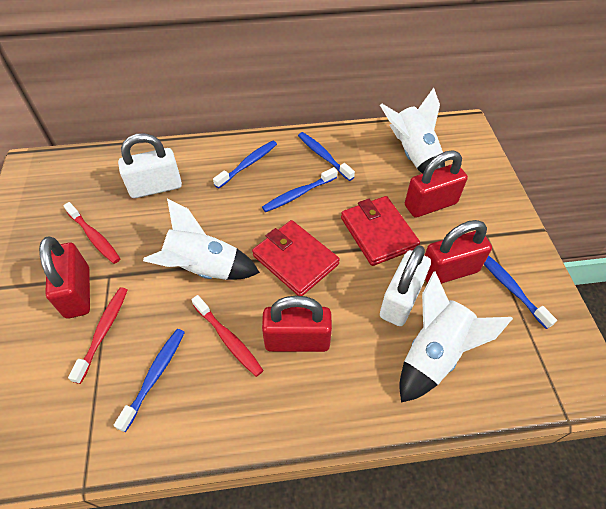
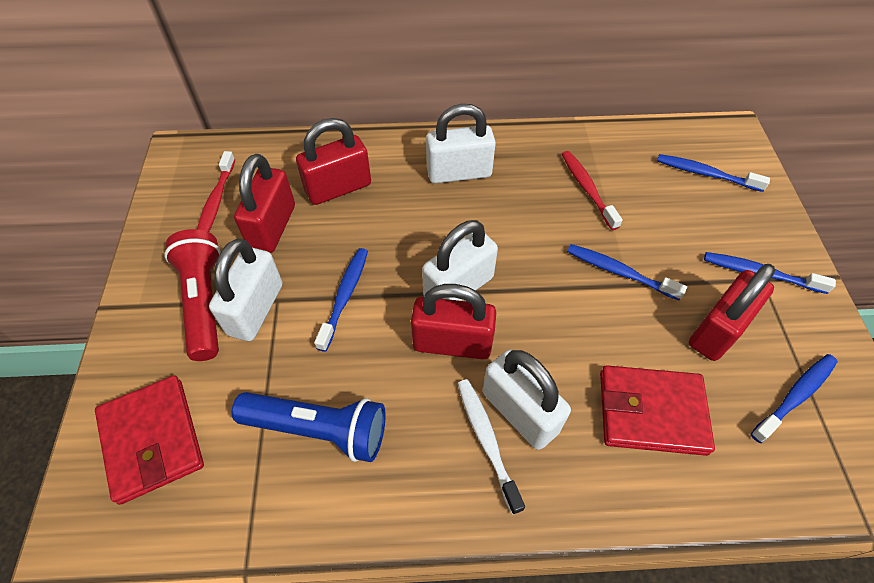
blue flashlight: none = 0 -> [232,392,386,462] = 1
red flashlight: none = 0 -> [164,229,221,361] = 1
red toothbrush: [63,202,120,264] [68,287,127,384] [191,295,264,377] = 3 -> [197,151,235,232] [562,151,623,230] = 2
white padlock: [118,133,182,198] [380,245,431,326] = 2 -> [209,239,283,341] [422,220,498,301] [426,104,496,184] [483,350,571,450] = 4
white rocket: [143,199,260,280] [380,88,445,174] [399,271,513,403] = 3 -> none = 0
white toothbrush: none = 0 -> [457,379,525,515] = 1

